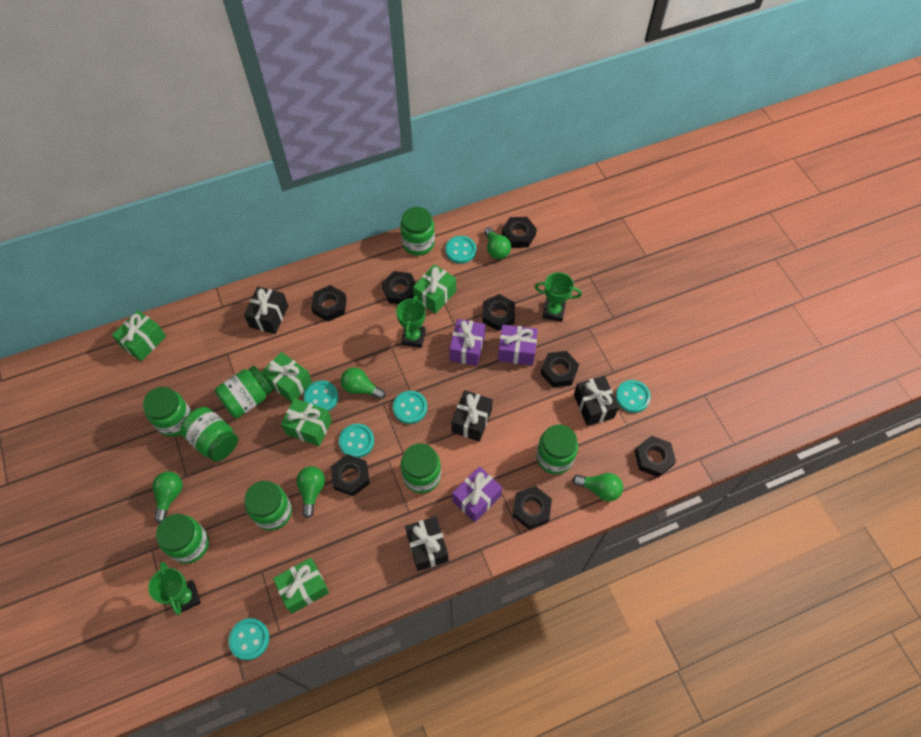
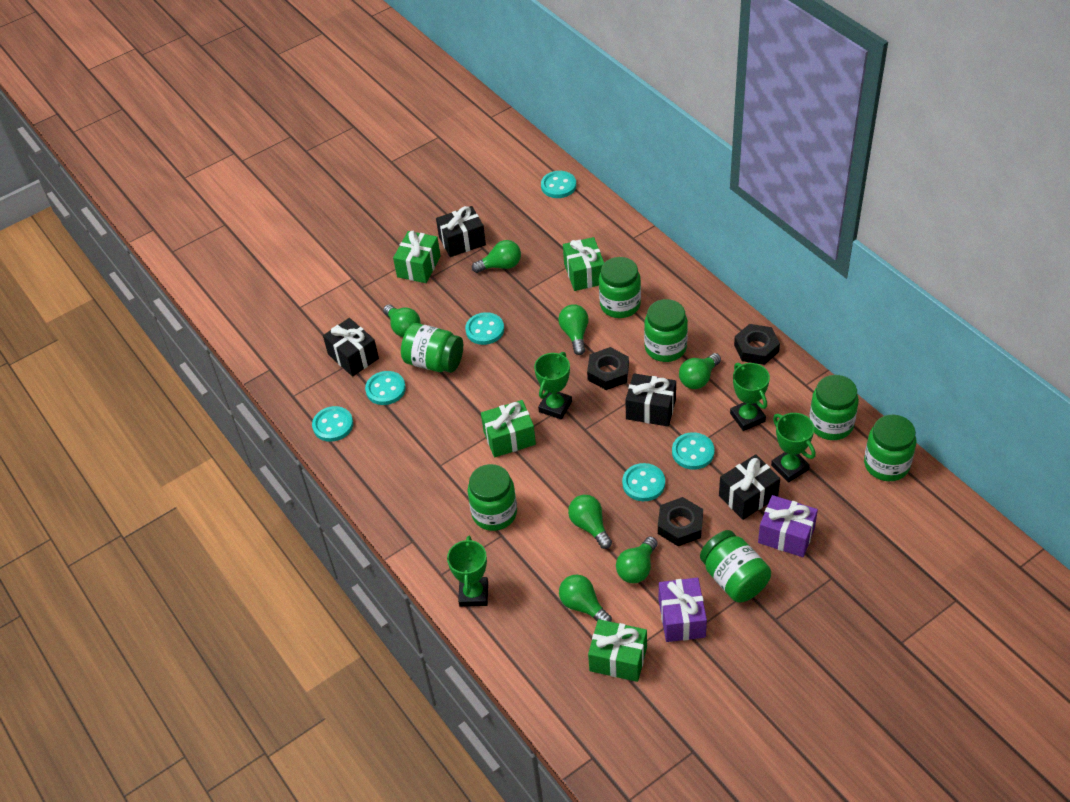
black nut: [311,285,346,322] [331,454,370,496] [382,271,416,304] [482,294,515,331] [502,217,537,248] [513,486,552,529] [540,351,579,387] [635,436,676,477] = 8 -> [587,347,629,390] [658,497,703,546] [734,324,780,365] = 3
green gift: [112,310,166,361] [261,352,312,403] [273,558,329,614] [281,398,332,446] [413,264,456,314] = 5 -> [393,231,441,283] [481,400,536,458] [563,237,604,291] [588,619,647,682] = 4
green jar: [143,387,192,437] [156,514,209,564] [180,407,238,462] [215,366,272,418] [244,481,292,531] [400,207,435,256] [401,444,441,493] [536,425,578,474] = 8 -> [401,323,463,373] [468,464,517,531] [599,257,641,318] [644,299,688,362] [700,530,771,602] [809,375,859,440] [864,415,916,481] = 7
green light bulb: [153,471,183,523] [296,466,325,518] [341,367,385,399] [484,227,511,259] [573,473,623,501] = 5 -> [383,305,421,337] [472,240,521,273] [558,304,589,355] [559,574,612,622] [568,495,612,549] [616,536,658,583] [679,353,721,389] = 7
green trophy: [148,562,201,615] [396,296,426,348] [535,272,582,322] = 3 -> [447,536,488,607] [534,352,572,420] [730,363,770,431] [771,413,816,483] = 4
purple gift: [449,319,485,366] [452,466,502,522] [498,325,538,366] = 3 -> [659,578,707,642] [758,495,818,557] = 2

